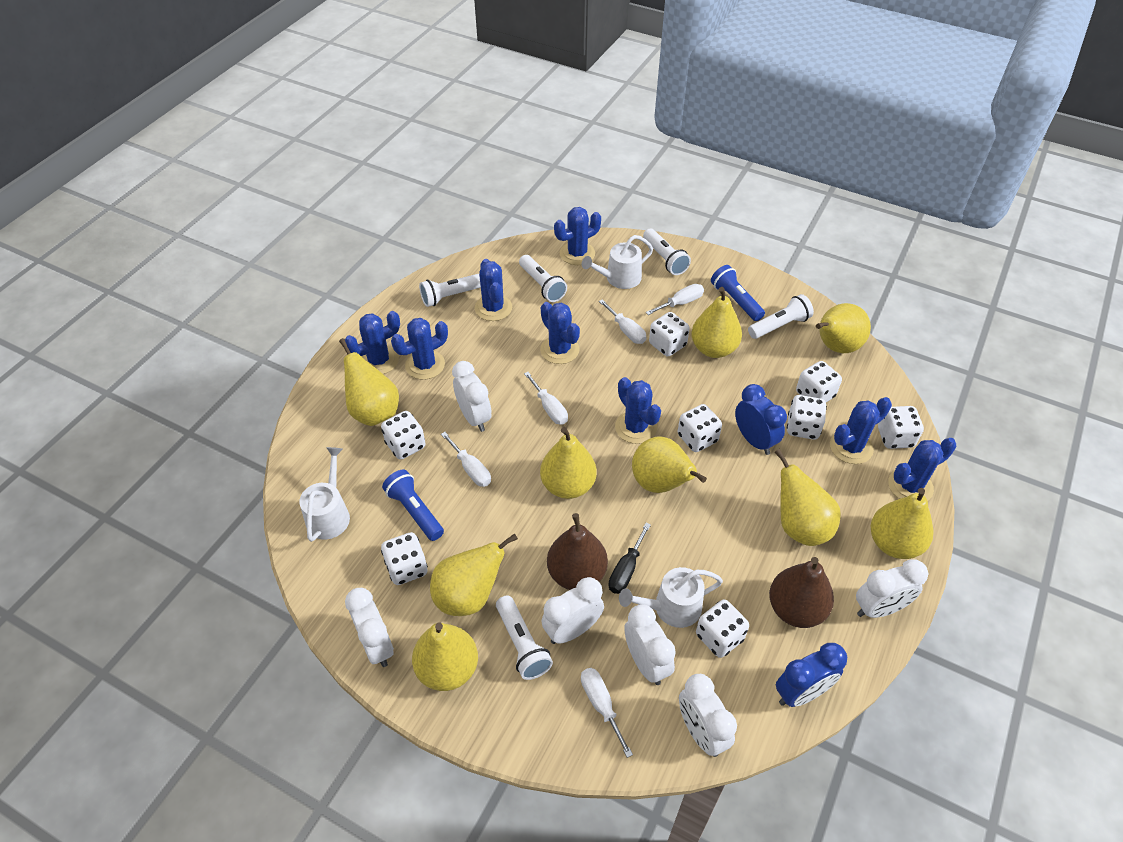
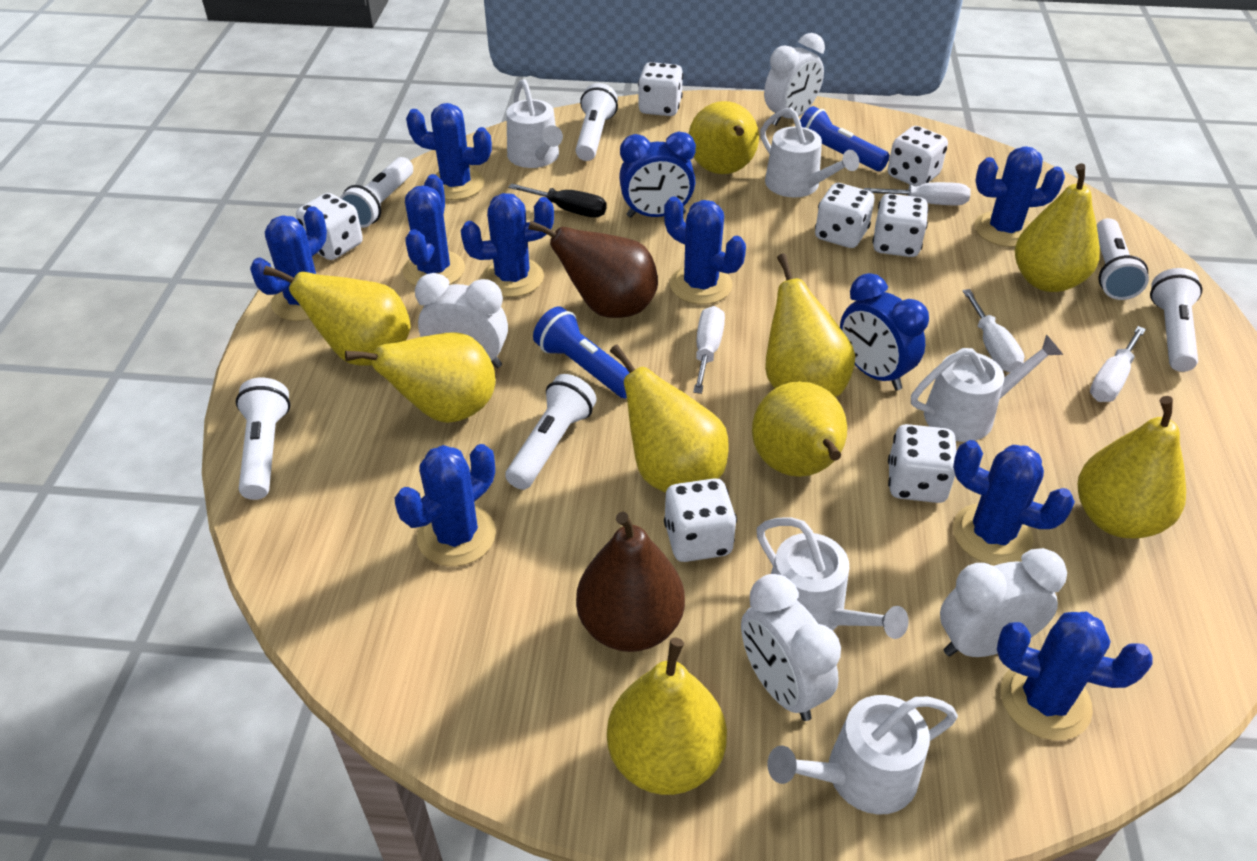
blue cactus: [345,311,400,374] [391,318,448,380] [475,259,512,321] [540,302,580,364] [554,207,601,265] [615,377,661,444] [830,397,892,464] [888,438,957,501] = 8 -> [250,206,327,321] [395,444,496,567] [403,174,465,286] [406,103,492,200] [461,193,554,297] [664,197,746,304] [953,440,1075,565] [974,146,1065,247] [997,612,1153,741] = 9
white clock: [345,588,394,667] [452,361,491,432] [541,577,604,644] [624,604,676,685] [679,674,737,757] [856,559,928,618] = 6 -> [415,273,508,368] [741,574,841,721] [764,33,825,126] [940,548,1067,657] = 4
white dice: [381,411,426,460] [381,532,428,585] [649,312,690,356] [678,404,722,452] [696,600,749,658] [787,395,827,440] [796,361,842,402] [878,406,924,449] = 8 -> [296,193,363,260] [638,62,683,116] [664,478,737,562] [815,183,874,248] [872,194,929,257] [888,126,948,187] [888,424,957,503] = 7
white flashlight: [419,274,481,307] [496,595,553,680] [519,255,567,302] [643,229,691,275] [748,294,814,339] = 5 -> [236,378,290,500] [340,157,413,228] [505,374,596,490] [576,83,618,161] [1097,218,1149,300] [1150,268,1202,372] = 6
white screwdriver: [441,432,491,487] [524,372,568,425] [581,668,633,758] [599,299,646,344] [646,284,704,315] = 5 -> [693,306,725,394] [864,182,970,205] [962,289,1024,373] [1090,326,1146,402] = 4
white watering can: [299,447,350,542] [582,235,653,289] [619,567,723,628] = 3 -> [507,79,563,168] [757,517,909,639] [760,107,859,198] [767,695,958,815] [911,334,1063,442] = 5

